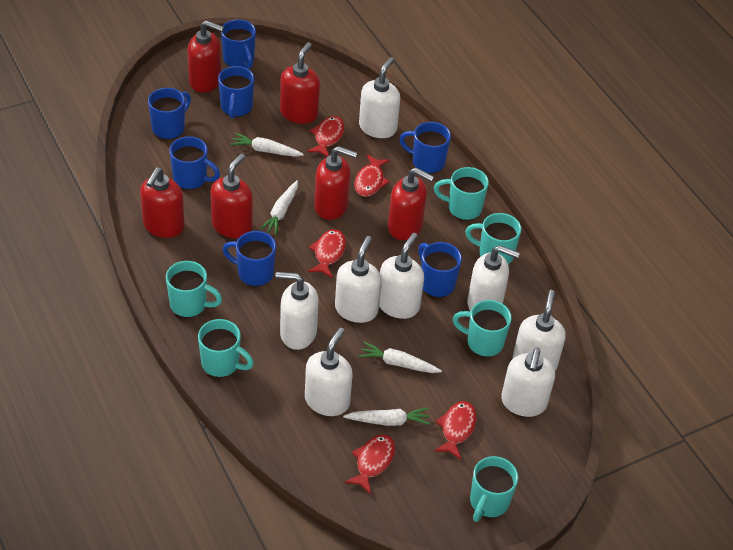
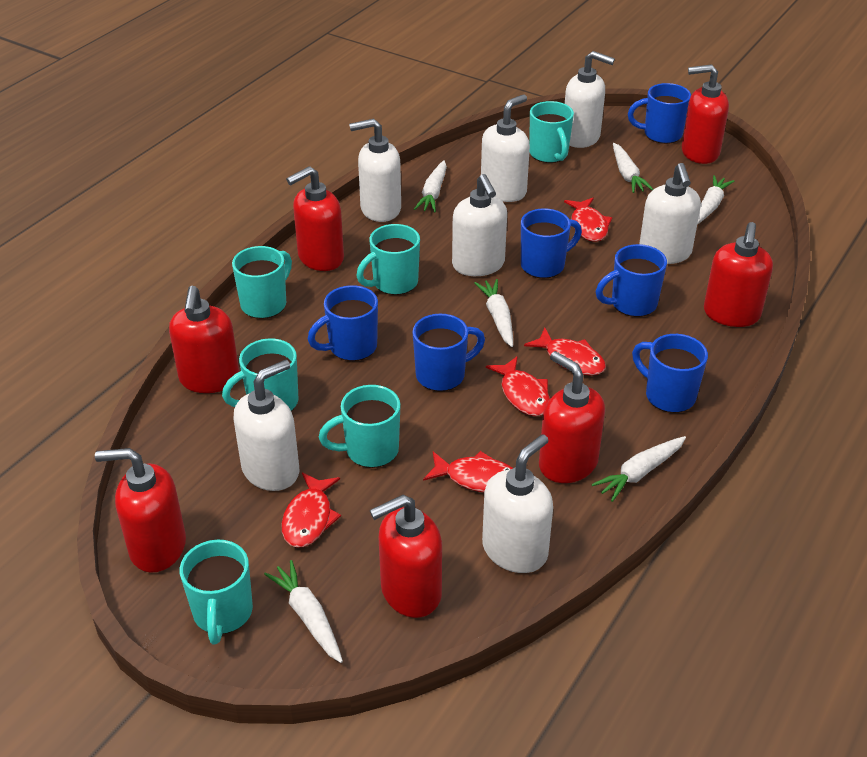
blue mug: [148,88,191,139] [169,136,220,190] [218,66,254,118] [221,19,256,69] [222,231,276,286] [399,122,451,174] [418,242,462,297] = 7 -> [308,285,378,361] [412,314,485,391] [521,208,582,278] [596,244,667,317] [628,83,691,144] [632,334,708,413] = 6
red soap dispenser: [140,167,185,238] [187,20,224,93] [211,154,253,238] [280,42,320,124] [314,146,357,220] [388,167,434,240] = 6 -> [95,448,186,573] [169,286,239,393] [286,166,344,271] [370,495,442,618] [539,351,605,483] [682,64,729,164] [704,222,773,327] = 7
white carrot: [230,133,304,157] [259,180,298,235] [343,408,431,426] [358,342,442,373] = 4 -> [264,560,343,663] [414,160,447,213] [474,279,513,347] [592,436,686,502] [613,143,653,193] [697,175,735,224] = 6
white soap dispenser: [275,272,319,350] [305,328,353,416] [335,236,382,323] [359,57,400,138] [379,233,424,319] [467,245,520,312] [501,348,555,417] [513,290,566,371] = 8 -> [233,360,299,491] [349,119,401,222] [452,174,507,276] [481,94,530,202] [482,434,553,573] [565,51,615,148] [639,163,701,264] = 7

